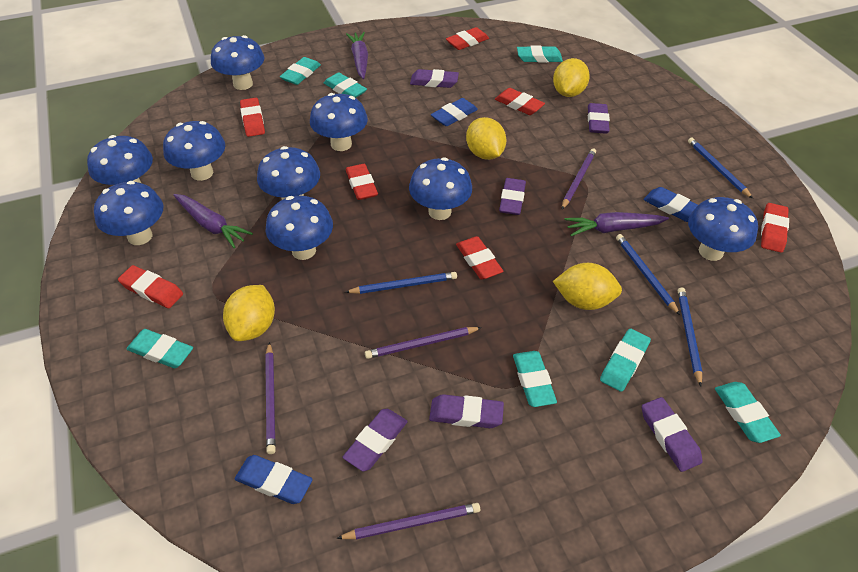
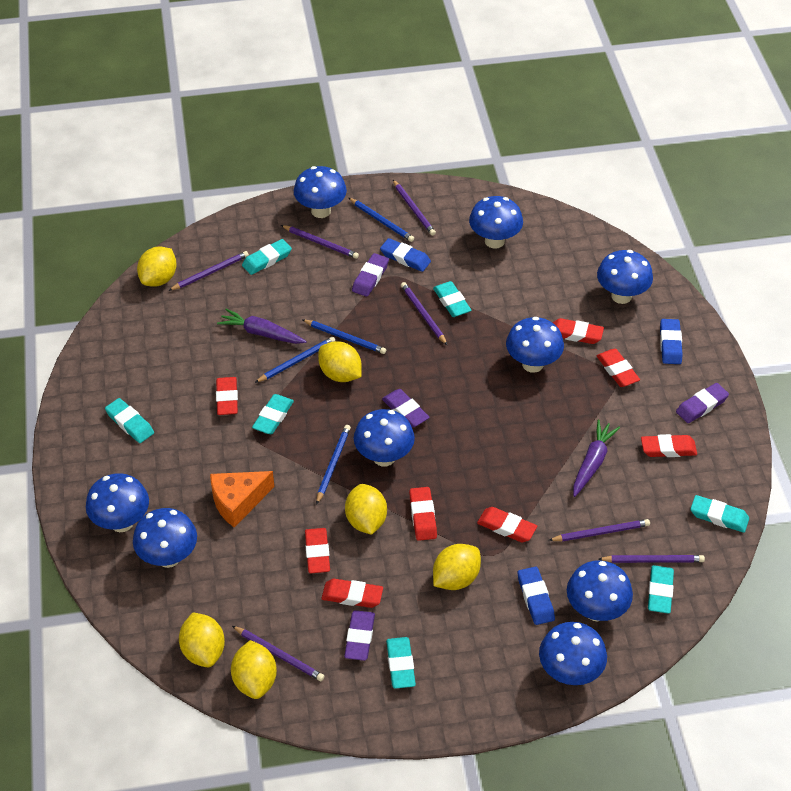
orange cheese: none = 0 -> [210,471,274,528] = 1
purple carrot: [174,194,253,248] [346,32,368,79] [565,212,669,236] = 3 -> [217,309,307,344] [573,420,620,497] = 2
purple eraser: [343,409,408,471] [410,69,459,88] [429,394,504,428] [499,178,526,215] [588,103,610,134] [642,397,702,472] = 6 -> [344,610,375,661] [352,253,389,297] [382,389,430,428] [676,383,729,423] = 4
purple pencil: [265,342,276,454] [336,503,480,539] [365,327,482,359] [562,149,596,209] = 4 -> [168,251,249,291] [232,626,324,681] [281,225,359,259] [393,180,436,236] [401,282,447,345] [548,519,650,542] [598,555,705,563] = 7
red eraser: [118,265,183,308] [240,98,265,137] [346,164,378,200] [446,27,489,50] [456,236,503,279] [495,88,545,115] [761,203,789,253] = 7 -> [216,377,238,415] [305,528,330,573] [322,579,383,608] [409,487,437,541] [477,507,537,543] [553,318,604,344] [596,349,640,387] [641,434,697,457] = 8
yellow lemon: [223,285,275,341] [466,117,506,160] [553,58,590,97] [553,263,622,310] = 4 -> [137,247,177,287] [179,612,225,667] [231,640,277,699] [318,341,362,382] [345,484,387,535] [433,544,481,590] = 6

